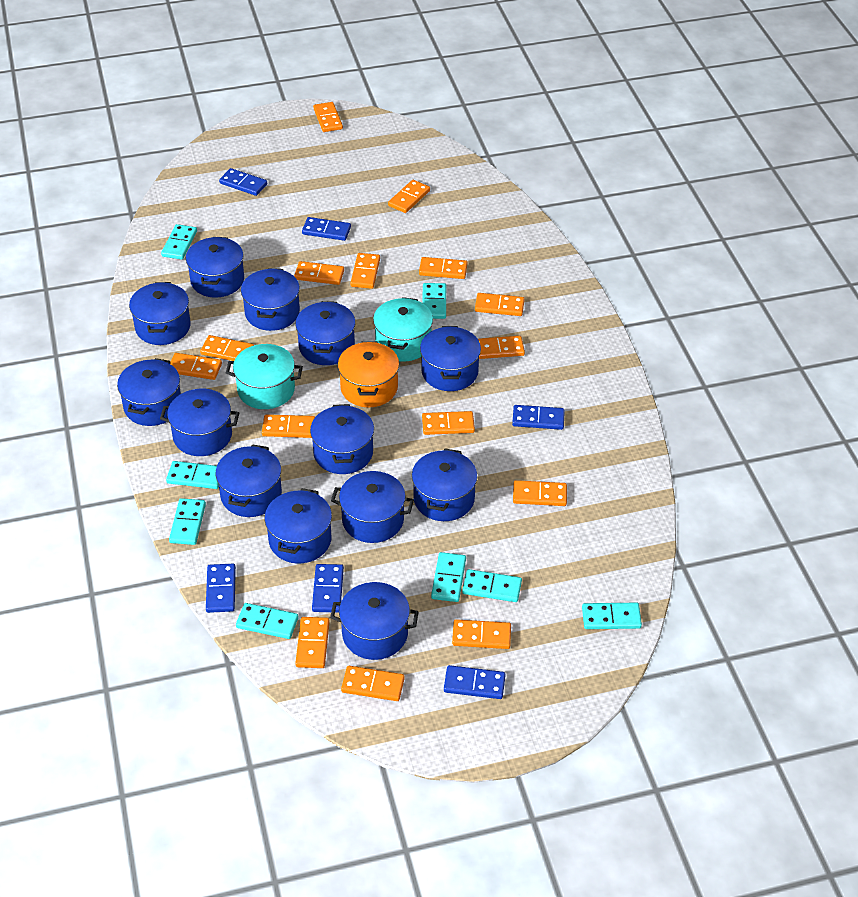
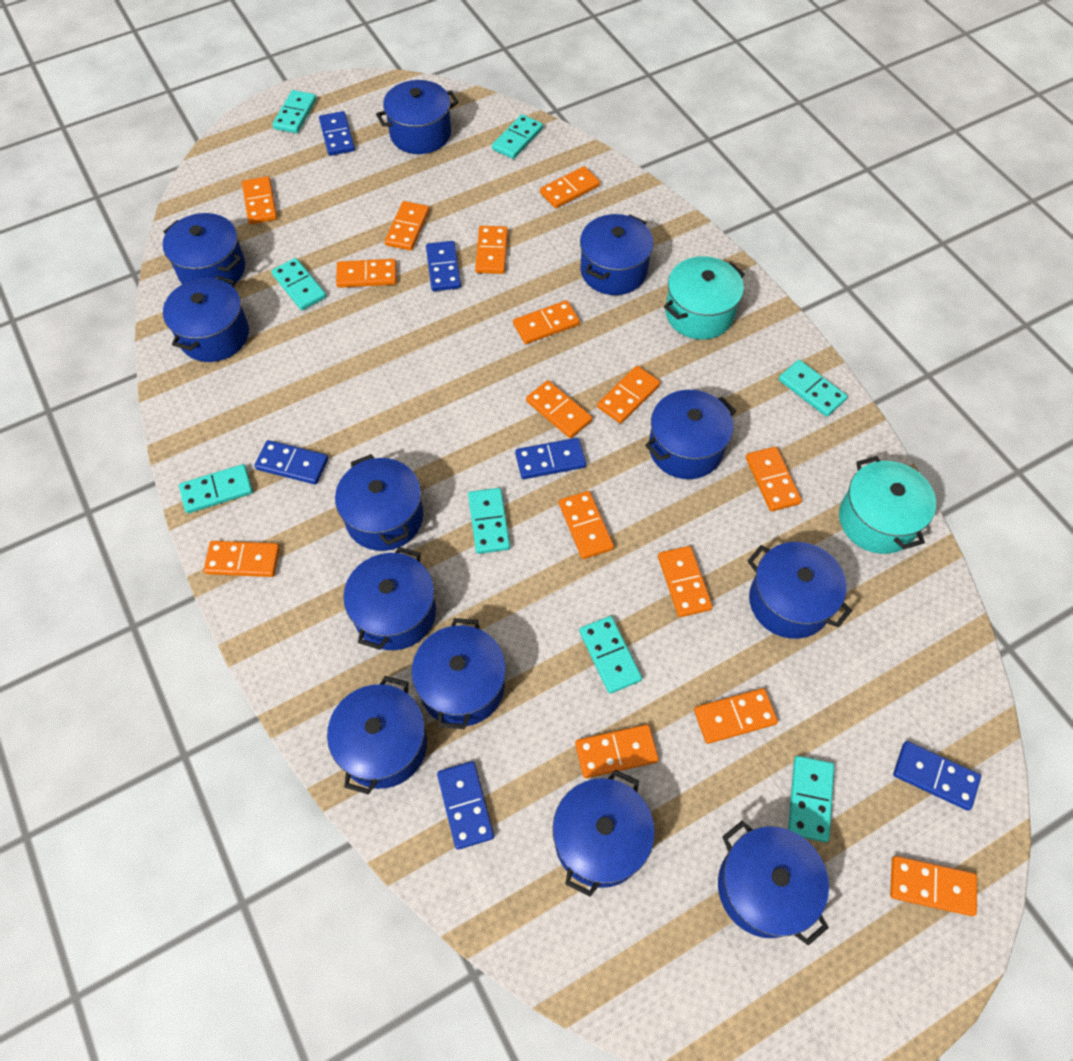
blue pot: [117,358,181,426] [129,282,191,345] [160,389,239,456] [186,237,244,297] [216,444,282,517] [241,268,300,331] [265,488,332,564] [295,301,355,365] [310,404,374,474] [330,582,419,660] [331,471,414,543] [412,449,478,521] [420,326,481,391] = 13 -> [163,213,245,285] [163,276,249,362] [327,676,427,794] [335,454,423,551] [343,547,436,650] [376,80,459,154] [412,618,506,729] [553,770,655,897] [580,214,654,295] [645,390,736,479] [718,821,829,946] [747,542,852,639] = 12
orange pot: [338,341,399,407] = 1 -> none = 0

